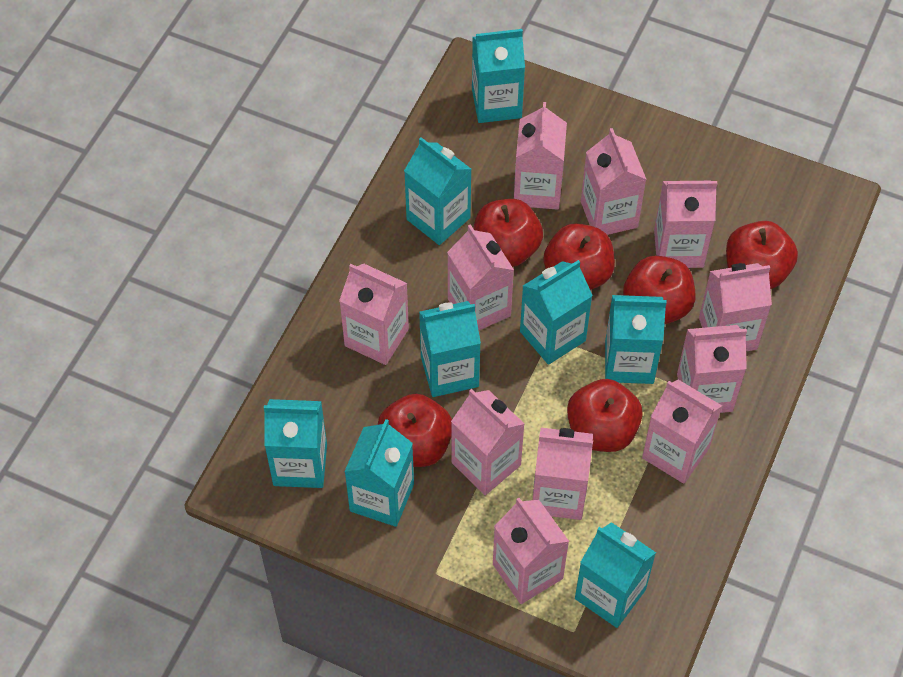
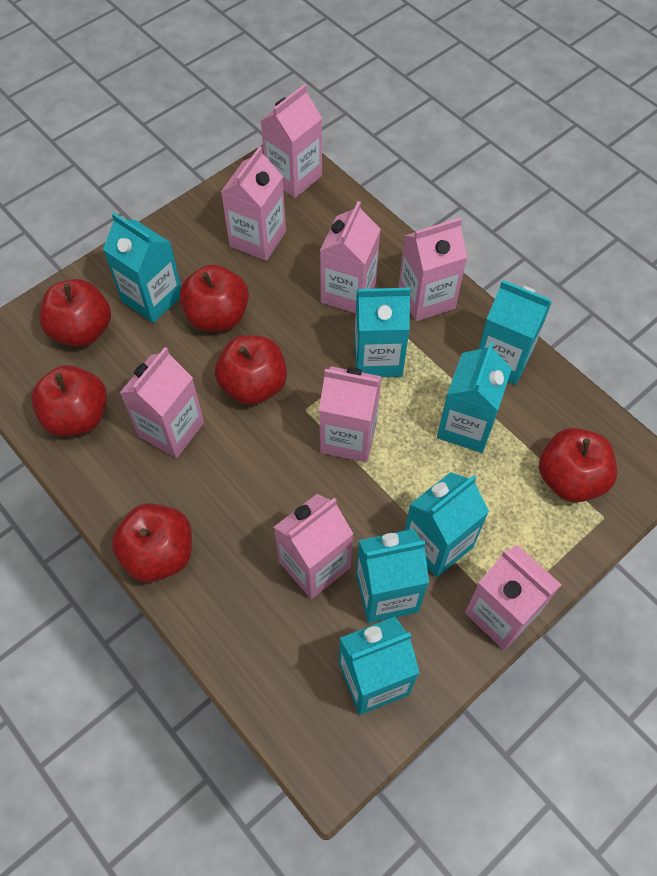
pink carton: [339,264,409,365] [447,224,514,330] [451,389,525,495] [493,498,569,604] [514,102,567,210] [533,428,593,520] [581,128,647,235] [642,380,722,484] [654,181,718,268] [677,325,747,413] [699,263,772,352] = 11 -> [120,347,204,458] [221,146,286,261] [261,84,322,198] [274,494,353,599] [319,366,382,462] [320,201,381,313] [398,217,467,321] [465,545,561,650] = 8
turquoise carton: [264,399,327,488] [344,419,414,527] [404,137,472,245] [419,301,481,397] [472,29,525,123] [520,260,593,365] [575,522,656,628] [605,295,667,384] = 8 -> [103,213,181,323] [339,617,420,715] [354,288,411,377] [356,529,429,623] [405,472,489,577] [437,342,512,453] [479,280,552,385] = 7

